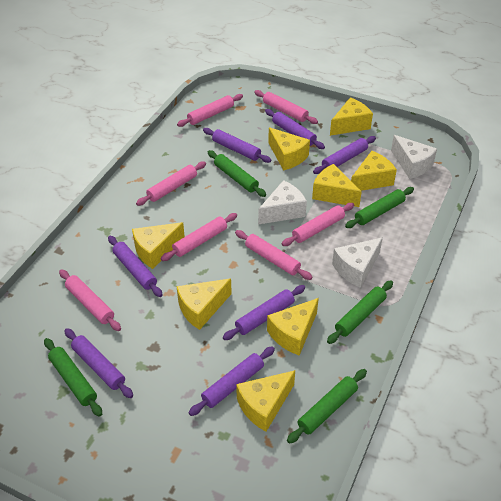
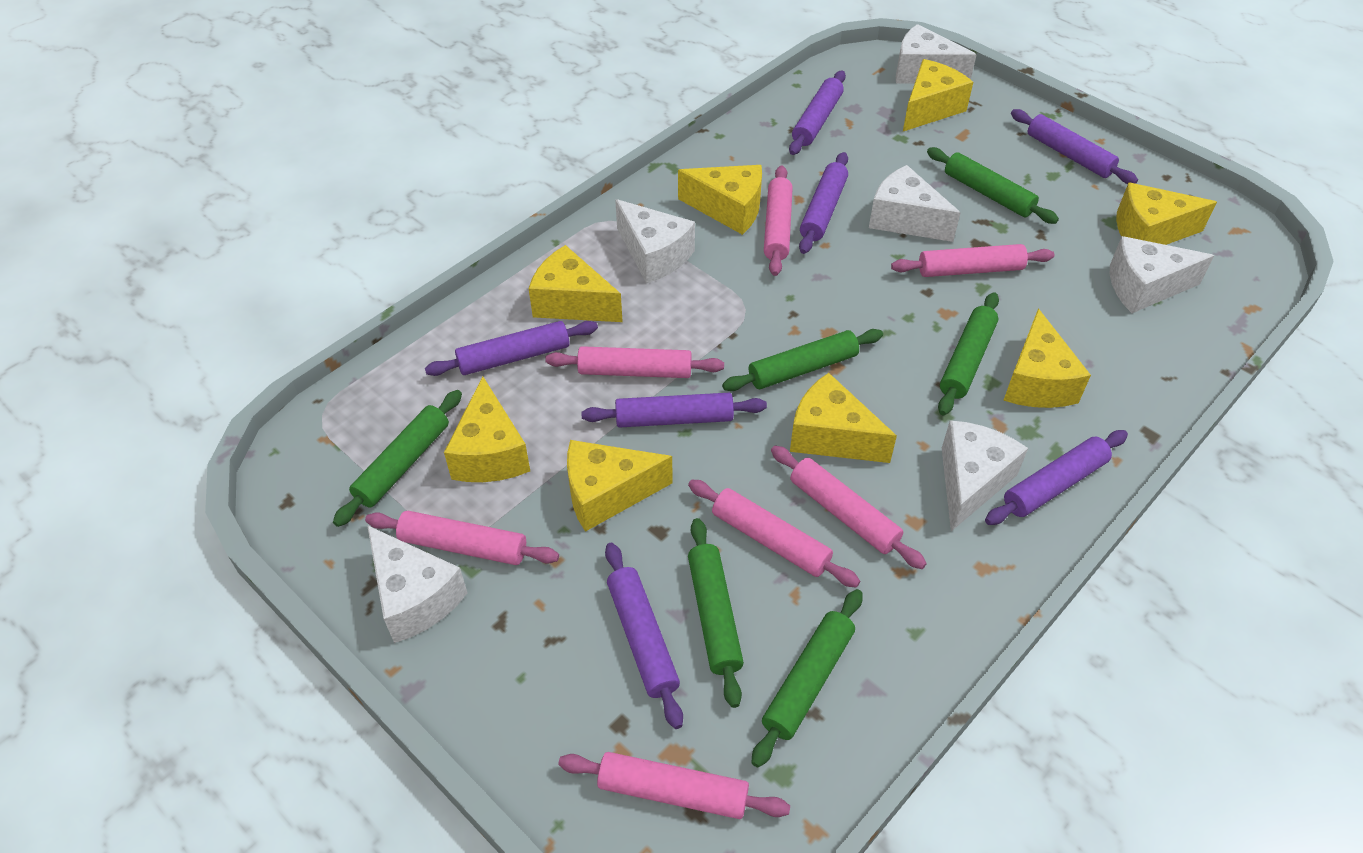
green rolling pin: [44,338,102,417] [208,150,266,197] [287,369,367,444] [327,280,393,344] [345,187,414,228] = 5 -> [333,390,462,527] [688,518,744,708] [722,329,883,391] [751,589,863,767] [927,147,1059,224] [938,292,999,416] = 6
white cheese: [258,180,307,225] [332,237,383,288] [391,135,437,179] = 3 -> [367,525,468,643] [615,199,695,283] [869,165,960,242] [896,24,977,83] [942,420,1028,531] [1110,236,1215,313] = 6

